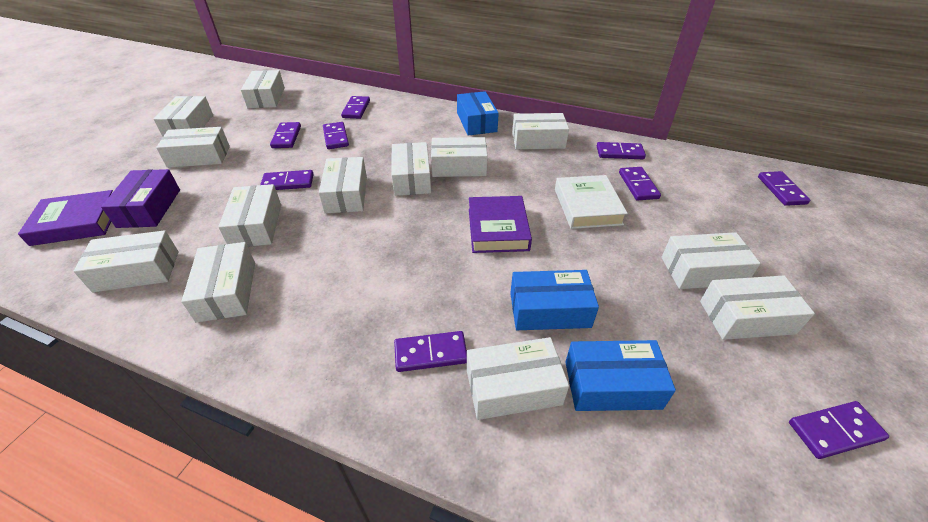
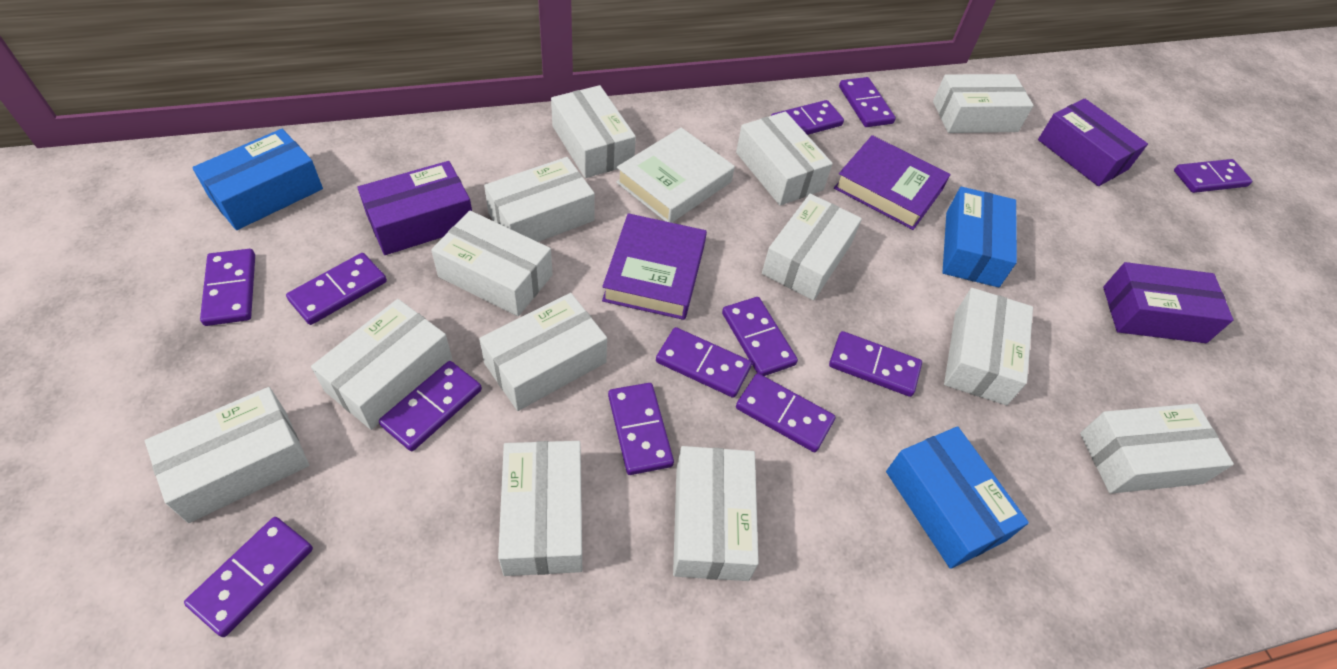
purple box: [101,169,180,228] = 1 -> [357,161,472,255] [1038,98,1148,186] [1103,262,1234,343] = 3
purple domino: [260,170,314,190] [270,122,301,148] [323,122,349,149] [341,96,370,119] [394,331,467,372] [597,142,646,159] [619,167,661,201] [758,171,810,206] [789,401,889,459] = 9 -> [184,517,313,637] [200,249,255,326] [286,253,387,325] [379,361,482,451] [608,383,674,475] [656,327,752,398] [722,297,798,376] [736,373,835,452] [771,100,844,135] [829,331,922,397] [839,77,896,127] [1174,159,1252,193] = 12

